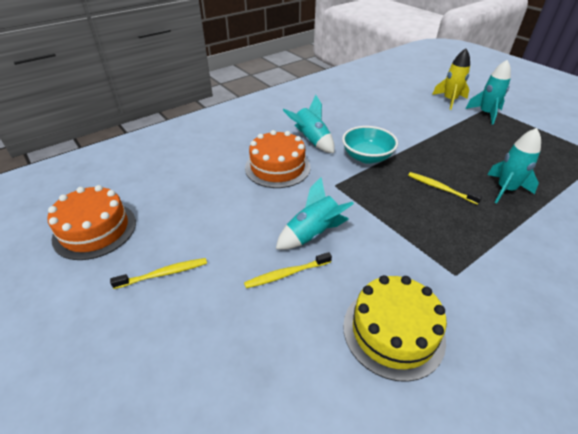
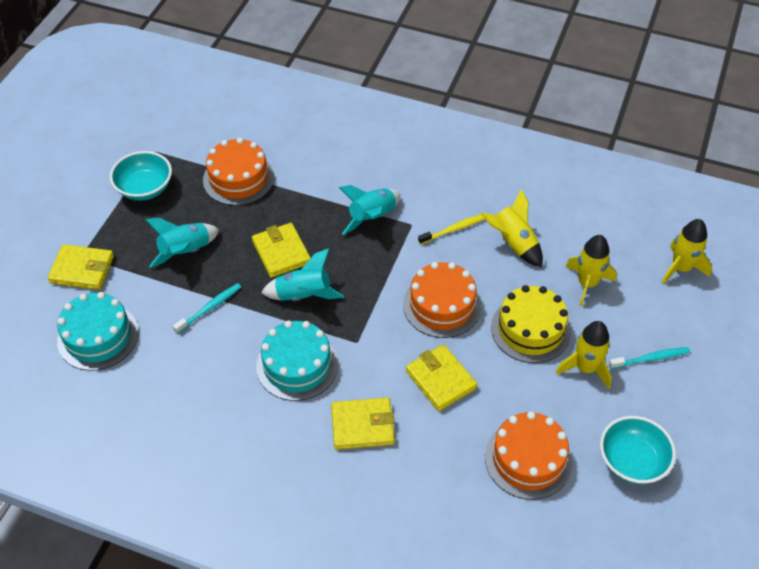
orange cake: [47,185,136,260] [245,130,311,188] = 2 -> [203,138,274,206] [403,262,481,338] [485,411,572,500] = 3
turquoise bowl: [342,126,398,164] = 1 -> [110,151,172,201] [600,416,676,484] = 2
turquoise cake: none = 0 -> [57,292,139,371] [256,321,338,401] = 2
turquoise rocket: [276,177,354,250] [283,95,335,153] [465,60,511,125] [487,128,541,203] = 4 -> [145,218,219,268] [261,248,344,301] [339,185,400,235] = 3
turquoise toothbrush: none = 0 -> [173,283,241,334] [609,347,690,369] = 2
yellow rocket: [432,48,470,110] = 1 -> [481,189,543,267] [556,321,612,389] [566,235,617,307] [662,219,712,284] = 4
yellow toothbrush: [110,258,207,289] [244,252,332,288] [408,172,482,205] = 3 -> [418,214,485,244] = 1
yellow wallet: none = 0 -> [48,244,114,290] [252,223,311,278] [331,398,395,450] [406,344,477,411] = 4

